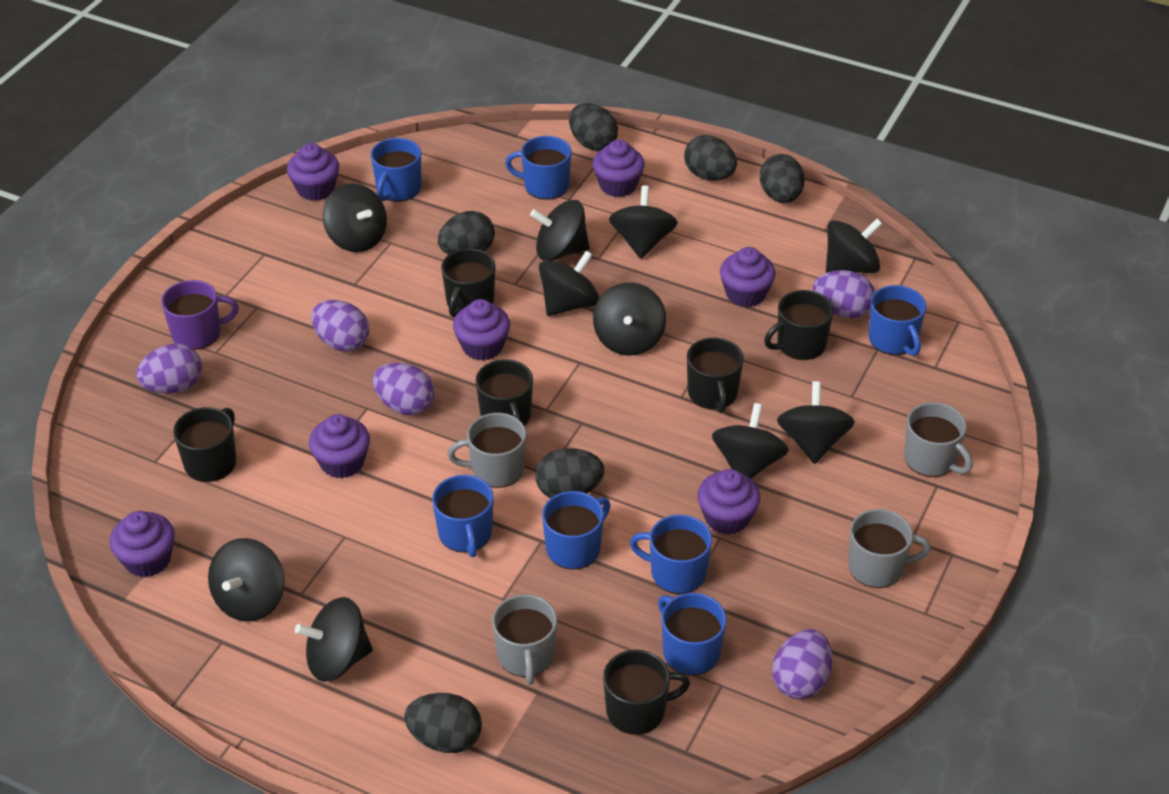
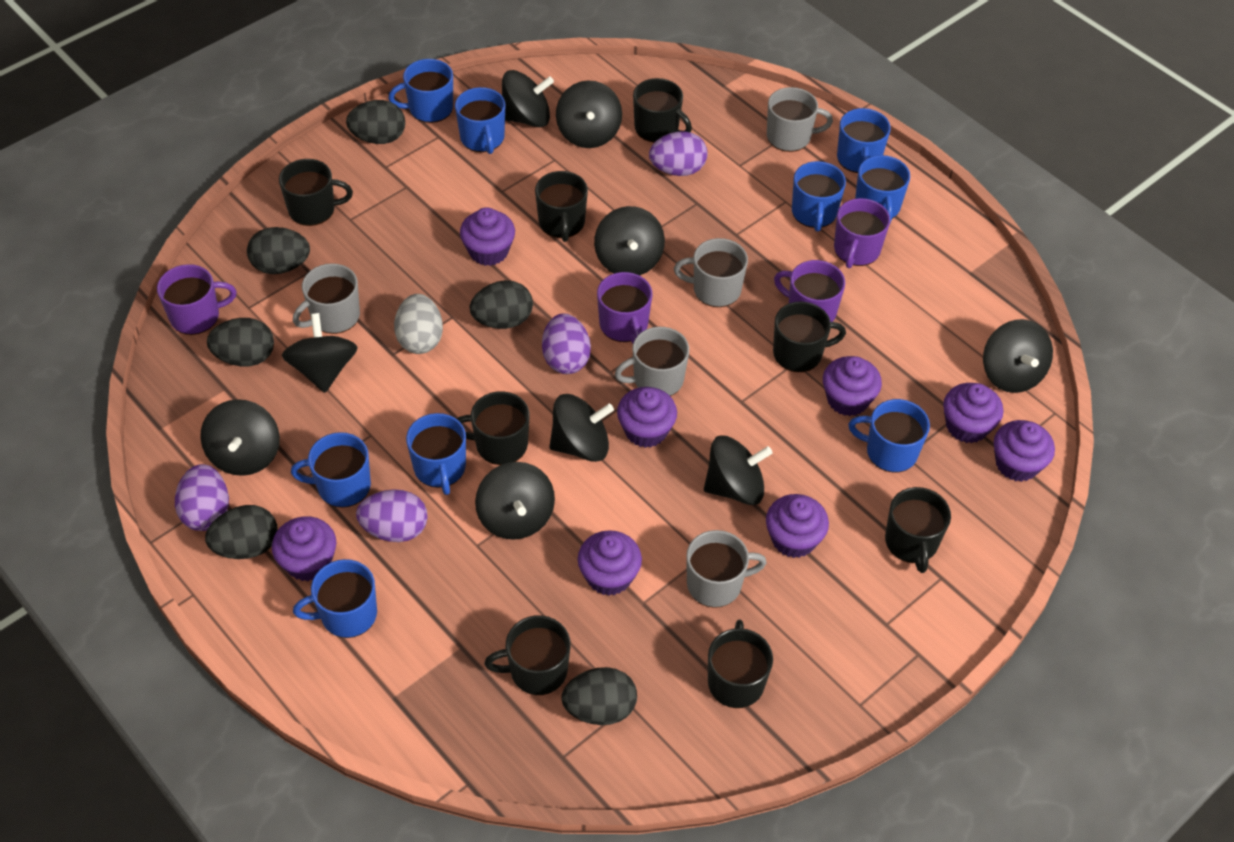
black mug: [173,407,236,482] [441,249,496,318] [475,359,533,426] [603,650,690,735] [687,338,744,413] [764,290,834,360] = 6 -> [279,159,353,226] [457,391,530,465] [484,615,571,695] [535,171,588,242] [633,78,692,143] [708,619,773,708] [773,301,846,372] [885,487,951,573] = 8
black spinning top: [208,538,285,622] [295,597,373,682] [323,183,387,252] [530,200,590,261] [539,250,599,316] [593,282,666,356] [609,185,678,259] [712,403,789,479] [777,382,855,464] [826,218,883,273] = 10 -> [200,399,280,476] [282,313,358,393] [475,462,555,540] [502,70,554,127] [549,394,614,462] [556,80,622,148] [594,206,665,275] [704,435,773,505] [983,319,1053,393] = 9
blue mug: [371,138,421,202] [432,475,494,557] [505,136,572,200] [542,491,611,570] [630,515,712,594] [658,593,727,675] [869,285,926,356] = 7 -> [291,432,371,508] [293,559,377,638] [388,59,453,123] [406,413,466,495] [455,87,506,154] [792,161,846,232] [837,108,891,173] [848,399,930,473] [855,155,910,223] = 9
grey egg: none = 0 -> [394,294,443,354] = 1
grey mug: [448,413,526,488] [492,594,557,685] [848,509,931,588] [904,402,973,477] = 4 -> [293,263,360,334] [615,327,689,396] [674,238,748,307] [686,530,767,608] [767,87,833,152] = 5
purple cupcake: [110,511,175,577] [287,143,339,201] [309,414,370,479] [453,299,510,361] [593,139,645,197] [697,469,760,535] [720,247,776,307] = 7 -> [272,516,336,581] [460,207,515,266] [578,530,642,596] [617,387,677,448] [766,494,829,558] [823,356,882,416] [943,383,1003,443] [994,420,1055,482] = 8
purple egg: [136,344,202,394] [311,300,369,351] [373,363,435,415] [772,629,832,699] [813,270,875,318] = 5 -> [175,464,229,531] [356,489,428,542] [542,314,591,374] [649,131,708,176] = 4
purple mug: [161,280,239,350] = 1 -> [157,264,237,335] [597,272,652,343] [774,260,845,322] [834,198,890,268] = 4

